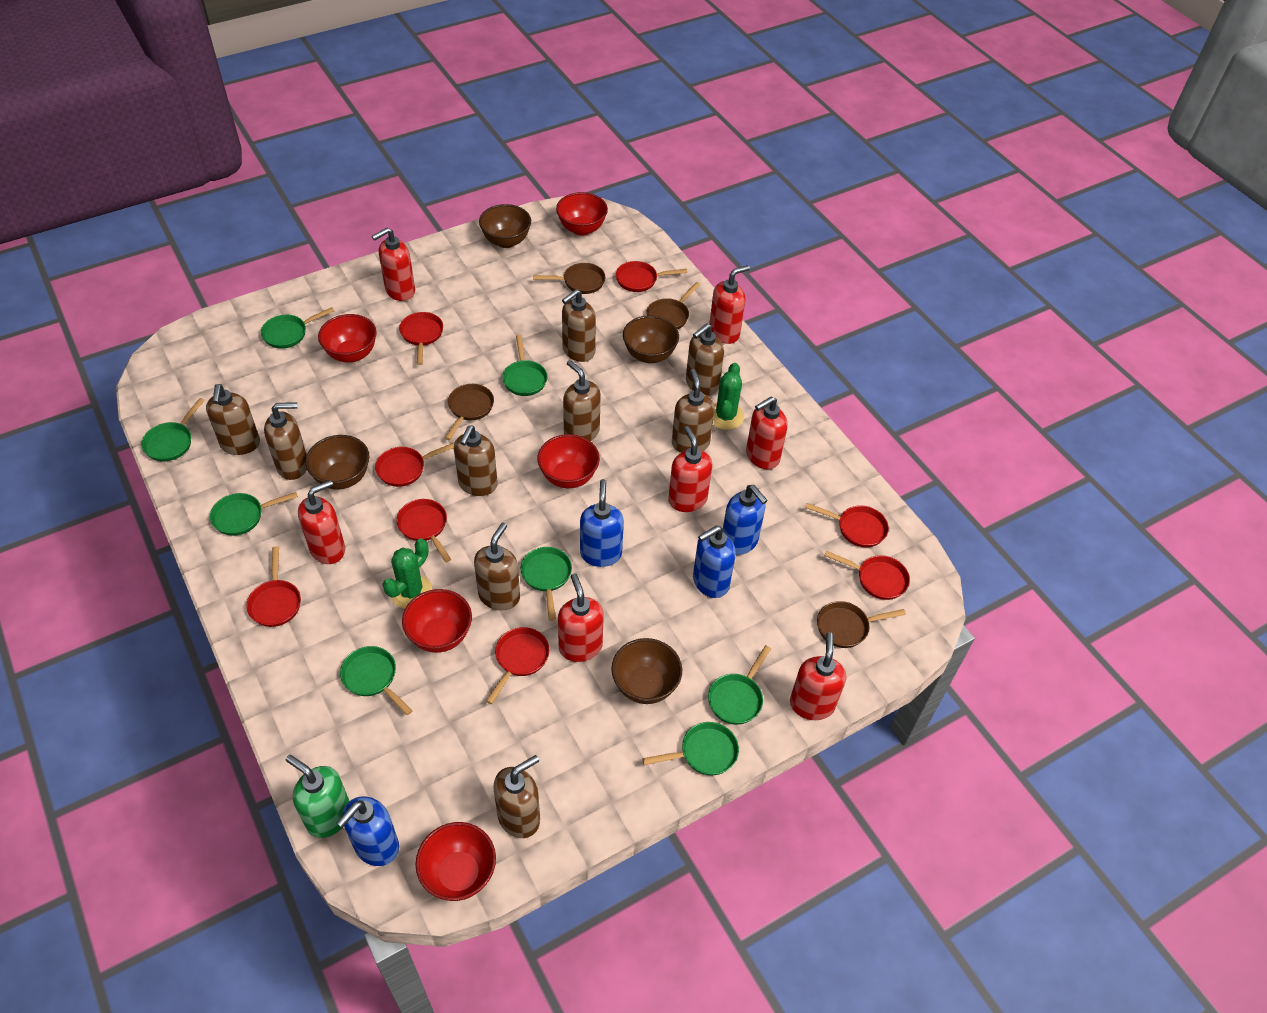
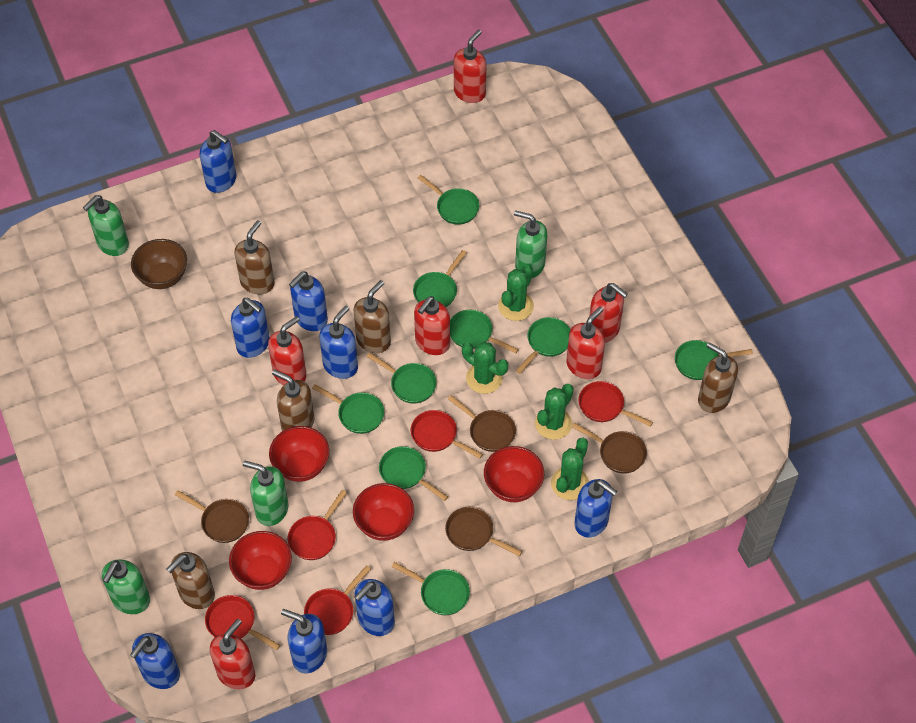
blue soap dispenser: [337,796,399,866] [580,479,624,567] [693,526,736,598] [723,485,768,555] = 4 -> [130,633,180,689] [200,130,236,193] [231,298,270,358] [281,609,327,673] [289,272,328,331] [319,306,358,379] [354,579,395,636] [574,479,618,538] = 8
brown bowl: [305,435,369,490] [479,204,531,248] [611,638,682,704] [623,315,679,363] = 4 -> [131,239,187,289] = 1
brown soap dispenser: [206,384,260,455] [264,402,307,480] [454,426,498,496] [474,523,520,610] [493,755,540,838] [562,289,596,362] [563,360,601,441] [672,369,715,453] [686,323,724,396] = 9 -> [166,552,215,609] [234,220,275,295] [272,370,315,431] [354,280,391,353] [698,342,738,413] = 5
green cactus: [382,539,432,609] [713,363,744,430] = 2 -> [462,342,508,394] [498,265,534,321] [535,384,574,440] [551,438,589,500] = 4
green pan: [141,398,205,461] [210,492,298,536] [261,307,334,349] [340,646,412,715] [502,335,548,396] [521,547,572,621] [642,722,739,775] [708,645,771,725] = 8 -> [312,384,384,434] [366,352,437,404] [379,446,448,501] [391,562,470,615] [413,250,467,307] [418,175,480,225] [450,310,519,353] [516,317,570,374] [675,340,753,380] = 9
green soap dispenser: [286,755,349,838] = 1 -> [83,195,129,256] [102,559,150,614] [243,461,289,526] [514,210,547,278] = 4
red bowl: [318,314,377,362] [402,589,472,653] [416,822,496,901] [537,434,600,488] [556,192,608,236] = 5 -> [229,531,292,590] [269,426,329,482] [353,483,414,541] [484,446,544,502] = 4
red pan: [246,546,301,627] [375,443,454,487] [396,499,451,562] [399,312,443,365] [486,627,550,704] [616,261,687,292] [805,503,889,548] [824,551,910,600] = 8 -> [205,595,280,650] [288,490,347,560] [304,565,371,635] [411,410,483,459] [578,381,653,427] = 5
red soap dispenser: [298,480,345,564] [372,227,415,301] [558,574,604,662] [668,426,712,512] [709,265,750,344] [746,396,788,469] [790,632,846,720] = 7 -> [210,619,255,690] [268,316,307,386] [414,296,450,355] [454,29,487,103] [566,307,605,379] [589,283,628,343] = 6

